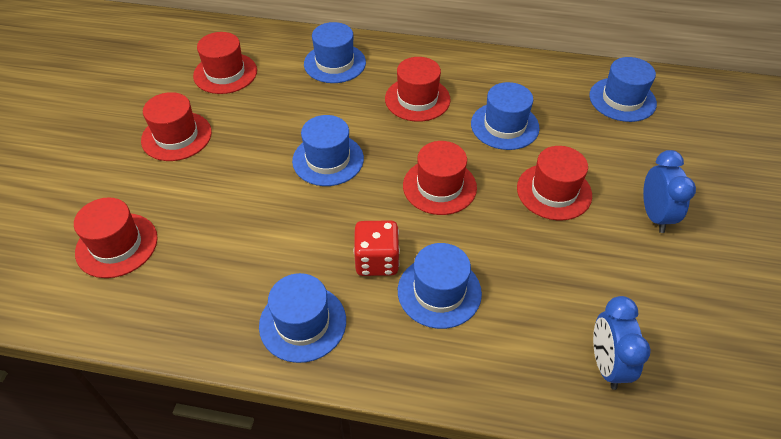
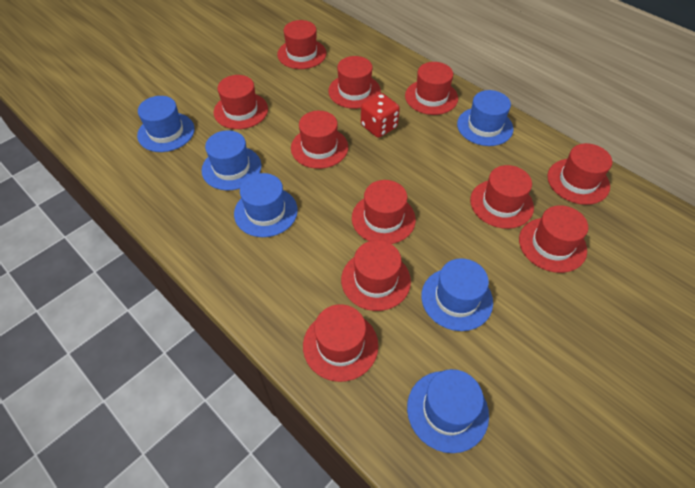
blue clock: [593,296,651,390] [643,150,696,233] = 2 -> none = 0
red hat: [74,197,158,278] [141,92,212,161] [193,32,257,94] [385,57,451,122] [403,141,477,215] [517,146,592,220] = 6 -> [214,75,268,129] [277,20,326,69] [291,111,348,169] [303,304,378,382] [328,56,381,109] [341,240,411,311] [352,180,416,244] [405,62,458,115] [470,165,534,229] [519,205,588,273] [547,143,612,205] = 11

